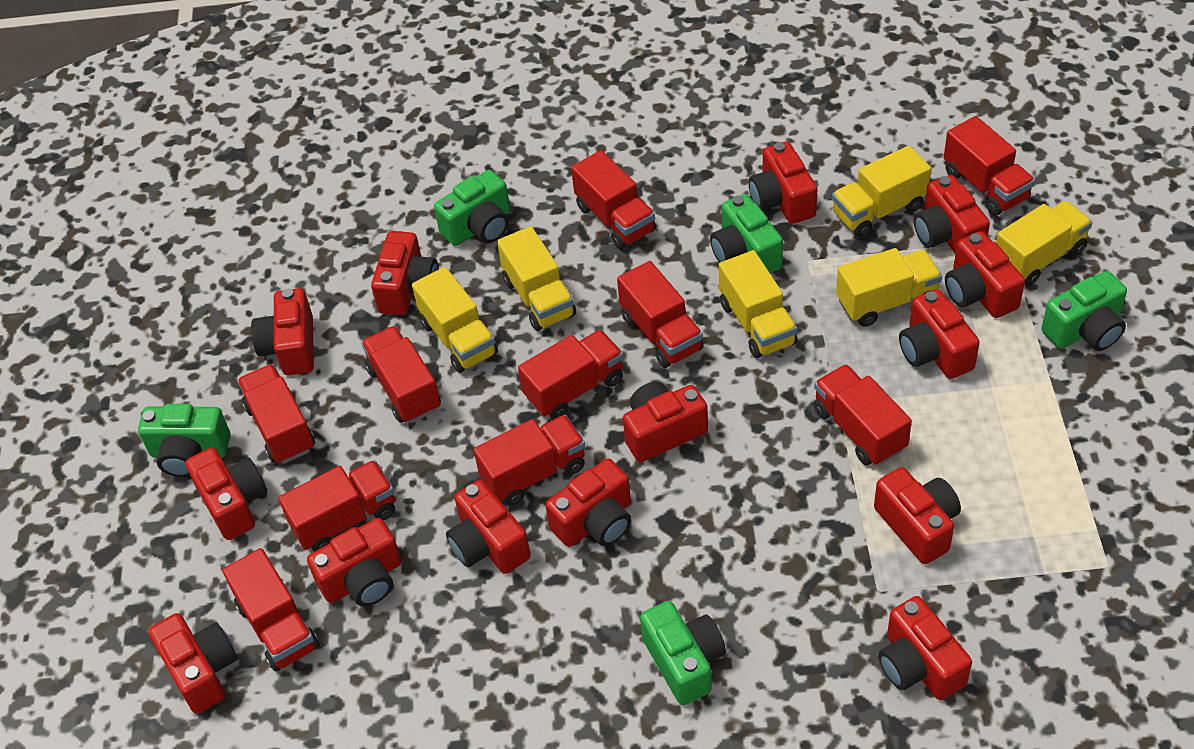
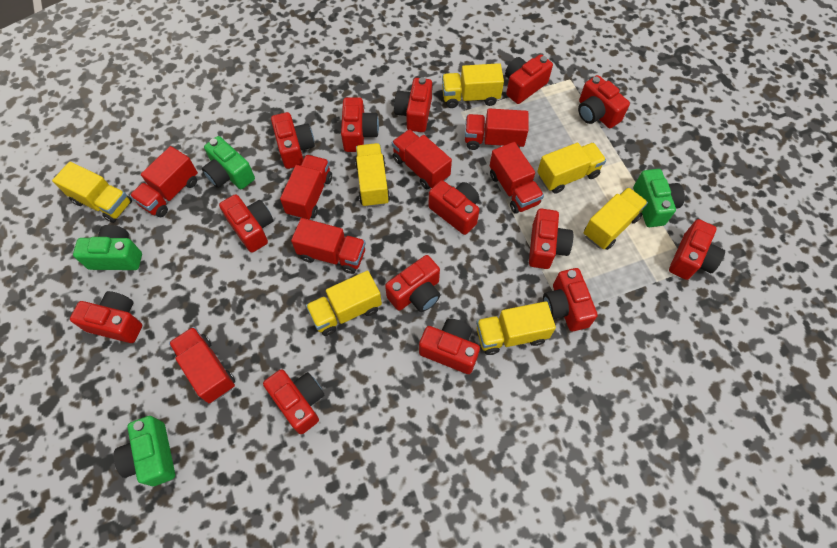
green camera: [138,404,230,477] [434,170,510,246] [640,601,726,705] [710,194,783,273] [1041,271,1127,351] = 5 -> [73,225,142,270] [113,416,175,486] [202,136,255,189] [633,169,685,227] = 4
red truck: [222,548,320,672] [237,364,315,464] [278,460,395,552] [361,326,441,423] [474,415,586,505] [518,330,624,419] [571,150,656,249] [617,261,703,368] [814,364,912,465] [944,116,1035,216] = 10 -> [130,146,198,217] [169,327,235,403] [280,155,332,219] [291,218,366,274] [392,129,452,189] [465,108,528,150] [490,142,544,214] = 7
yellow truck: [412,267,498,373] [497,226,576,331] [719,250,797,358] [832,145,931,237] [836,248,942,327] [996,201,1093,286] = 6 -> [52,162,132,223] [306,271,382,336] [355,143,390,207] [442,63,504,108] [476,301,556,355] [537,143,606,194] [583,187,648,250] = 7

